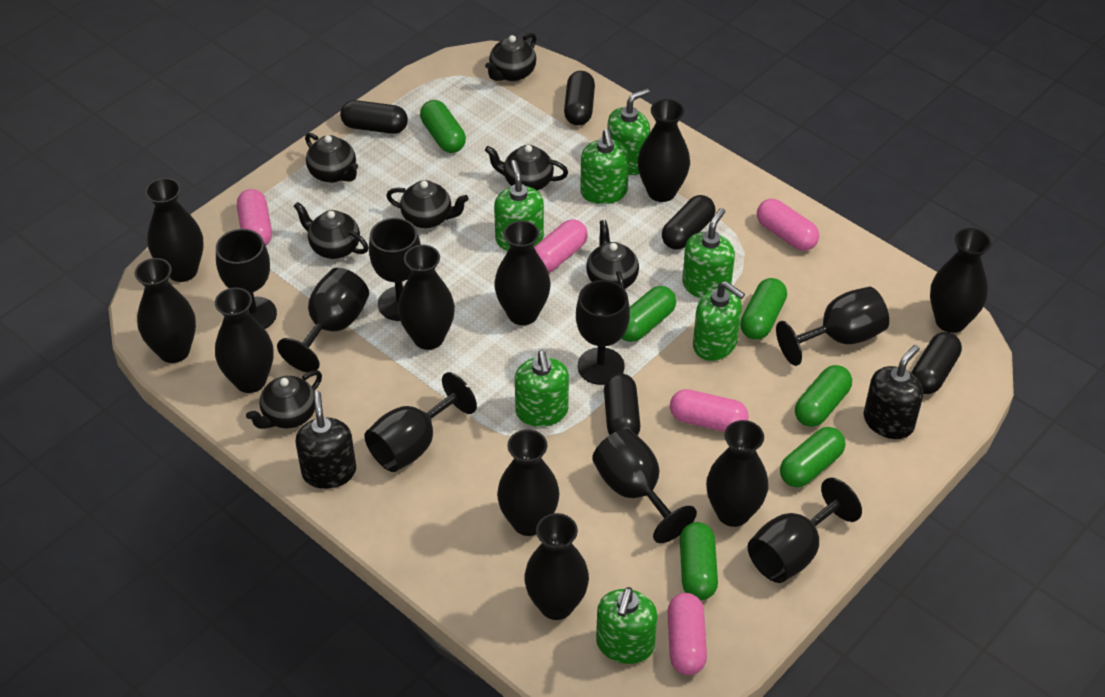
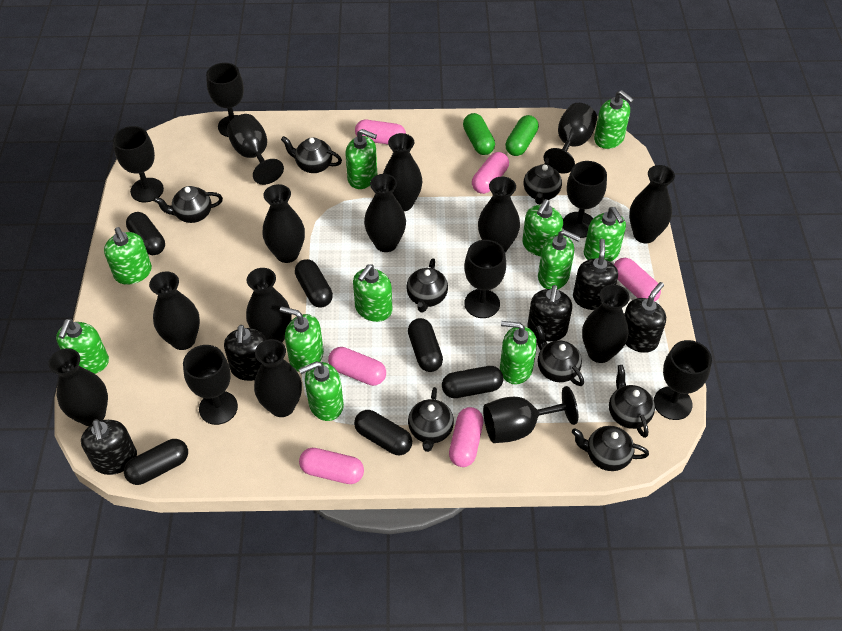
black capsule: [340,100,408,134] [564,71,595,126] [604,373,640,436] [662,195,715,250] [911,332,962,394] = 5 -> [124,439,188,485] [126,212,165,255] [295,259,333,307] [354,410,412,455] [408,318,443,372] [442,366,503,398] = 6
black goblet: [216,229,277,329] [277,268,369,373] [364,372,477,472] [369,218,421,321] [576,280,630,385] [592,429,697,543] [748,478,862,583] [776,286,889,366] = 8 -> [113,126,164,202] [183,345,238,425] [206,63,244,137] [227,114,284,185] [464,240,506,318] [483,386,578,443] [544,103,597,173] [563,161,607,238] [654,340,712,420] = 9
black soap dispenser: [295,391,356,489] [864,345,923,439] = 2 -> [81,419,137,475] [224,325,266,381] [528,285,572,341] [573,239,618,310] [624,282,666,353] = 5
black teapot: [246,370,322,429] [294,202,369,259] [305,133,358,183] [386,180,469,228] [485,33,536,82] [485,145,568,191] [586,220,639,289] = 7 -> [154,186,223,223] [281,136,342,173] [406,258,448,313] [408,387,454,452] [524,157,562,204] [535,325,584,386] [572,426,649,471] [609,365,655,438] = 8
green capsule: [420,100,466,153] [622,286,676,342] [680,522,718,600] [740,278,787,340] [780,427,845,487] [795,365,852,427] = 6 -> [463,113,495,155] [505,115,539,156] = 2
green soap dispenser: [494,160,544,251] [515,350,569,427] [580,129,629,204] [596,587,657,664] [607,88,650,175] [682,208,735,299] [693,281,745,361] = 7 -> [56,319,109,374] [104,227,152,285] [280,306,324,372] [299,361,344,421] [345,129,377,189] [353,264,393,322] [500,321,537,385] [522,199,563,256] [538,230,580,290] [584,207,626,262] [594,90,634,149] = 11
pink capsule: [237,189,272,246] [534,219,588,273] [668,593,707,675] [670,389,749,432] [757,199,819,251] = 5 -> [299,448,364,484] [328,347,386,386] [355,120,406,144] [449,407,483,467] [472,152,509,194] [614,258,661,301] = 6

